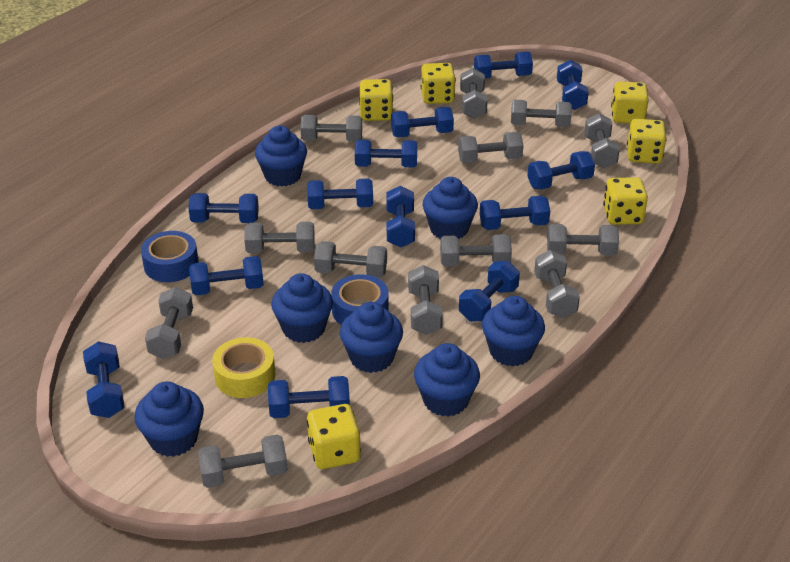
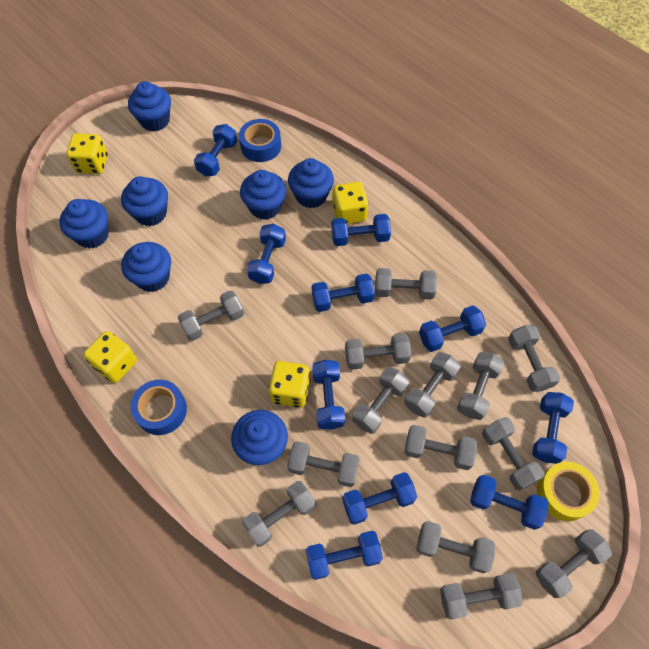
blue dumbbell: [83,341,125,418] [189,193,259,223] [189,256,264,295] [268,376,350,418] [307,178,373,209] [355,140,417,167] [386,186,415,247] [391,107,454,138] [459,261,520,322] [474,52,533,79] [480,196,550,230] [527,151,595,190] [557,60,589,110] = 13 -> [194,124,237,177] [247,224,286,284] [306,531,383,580] [312,273,375,312] [312,360,345,430] [331,214,391,246] [342,472,417,525] [419,305,486,352] [470,475,548,530] [532,392,574,464] = 10
grey dumbbell: [145,287,193,359] [198,434,288,488] [244,222,315,253] [300,115,362,142] [314,241,387,278] [408,265,443,335] [440,234,512,267] [458,132,524,163] [460,68,487,119] [511,100,572,127] [534,250,580,318] [547,224,619,256] [584,113,620,168] = 13 -> [178,291,244,341] [242,481,316,547] [287,441,360,487] [345,333,411,370] [352,367,409,434] [375,268,437,300] [404,352,461,418] [404,425,477,470] [416,521,495,573] [440,573,523,620] [457,352,504,420] [482,417,544,491] [508,325,560,392] [536,529,612,598] = 14
yellow dice: [307,404,361,469] [359,79,393,121] [421,63,456,104] [603,177,648,225] [611,82,649,123] [627,119,667,164] = 6 -> [66,133,108,174] [83,331,137,383] [269,361,310,407] [332,182,368,224] = 4

